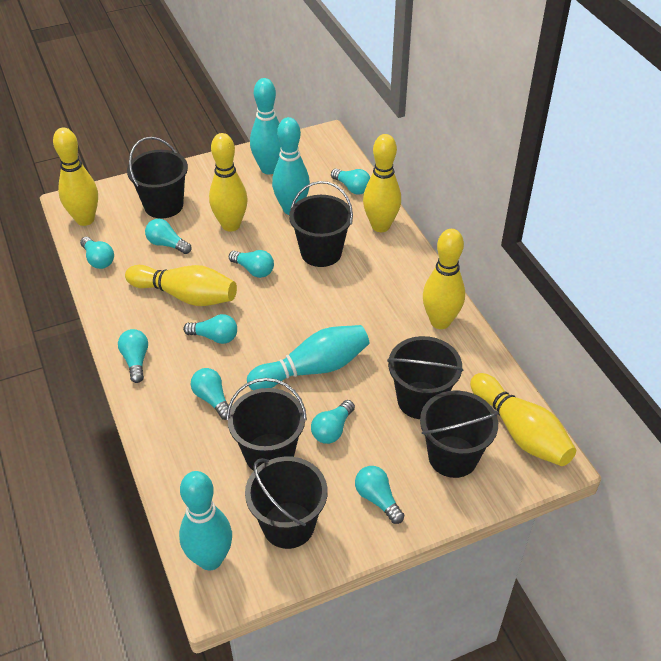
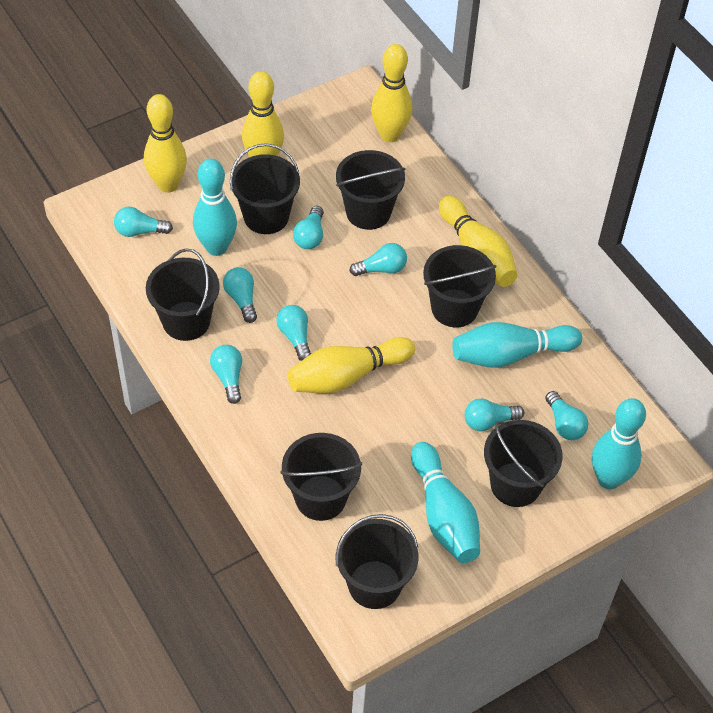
black bucket: [127,137,188,219] [226,378,307,471] [245,456,328,549] [289,181,353,267] [387,336,464,419] [420,390,499,478] = 6 -> [146,248,220,341] [230,143,300,234] [280,433,362,521] [336,150,406,230] [336,514,418,609] [423,245,497,327] [484,420,563,507] = 7
turquoise light bulb: [80,237,114,269] [118,329,148,383] [145,219,192,254] [183,314,237,344] [190,368,229,420] [229,250,274,278] [311,400,355,444] [331,169,370,195] [355,466,404,524] = 9 -> [114,207,173,237] [210,345,242,404] [223,267,257,323] [277,305,311,361] [293,206,324,249] [349,243,407,276] [465,399,524,431] [545,391,588,440] = 8
yellow bowling pin: [53,127,98,226] [125,265,237,306] [209,133,248,232] [363,134,401,232] [423,229,465,329] [470,373,576,466] = 6 -> [144,94,187,193] [242,71,284,157] [287,337,415,394] [371,44,412,142] [439,196,518,287] = 5

